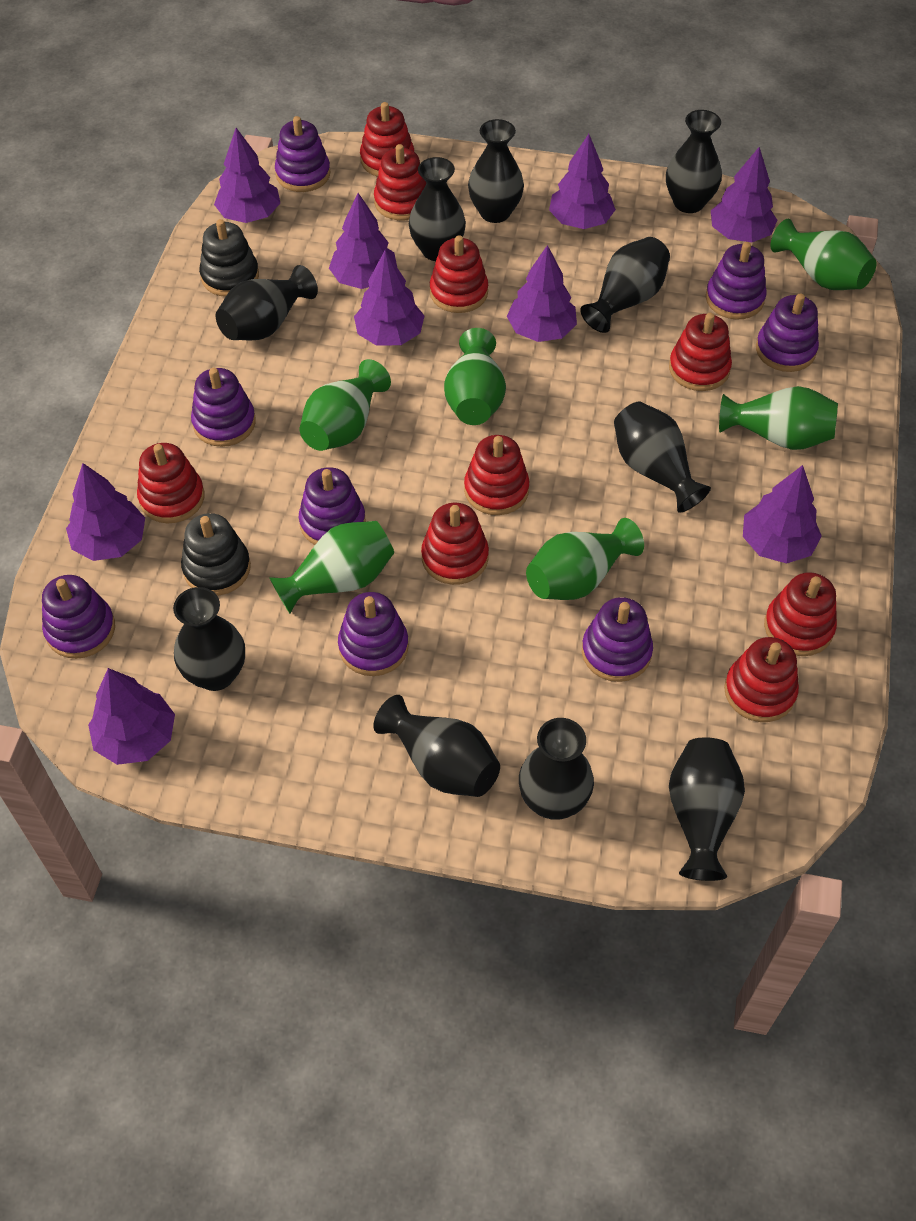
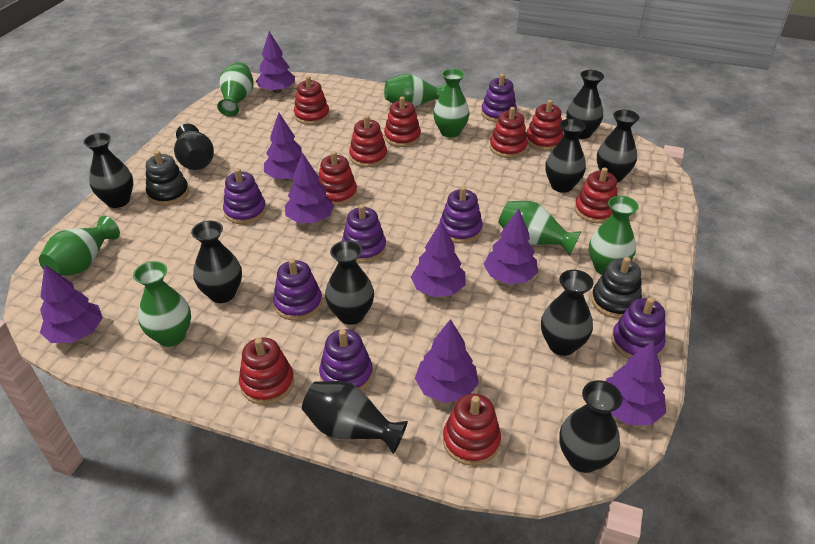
green vase: [269,521,394,614] [300,359,391,451] [444,328,506,425] [526,518,644,600] [719,386,838,450] [771,219,877,290] = 6 -> [39,216,120,276] [133,261,191,347] [217,62,254,117] [384,74,446,107] [433,69,469,138] [498,201,581,256] [589,196,639,275] = 7
purple stacking toy: [42,575,115,659] [191,368,256,447] [275,116,331,192] [299,467,365,545] [338,592,409,676] [582,597,653,682] [706,242,766,320] [756,294,819,372] = 8 -> [223,168,266,224] [273,258,322,321] [319,329,373,391] [342,204,386,263] [439,186,483,244] [481,74,517,122] [611,297,666,359] = 7
purple tree: [66,463,145,561] [88,668,175,765] [214,128,280,223] [329,193,397,289] [354,250,424,346] [507,245,577,342] [549,134,616,229] [711,147,777,242] [743,465,822,564] = 9 -> [40,265,103,343] [256,31,295,93] [264,113,302,180] [285,152,334,223] [411,221,466,297] [415,319,479,403] [484,209,538,284] [606,342,666,425] = 8

